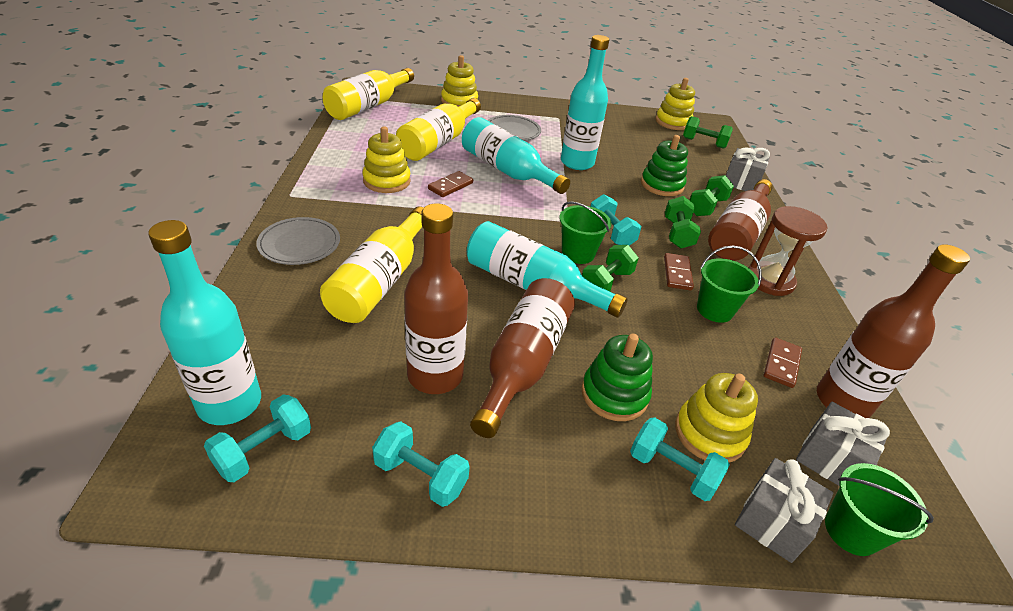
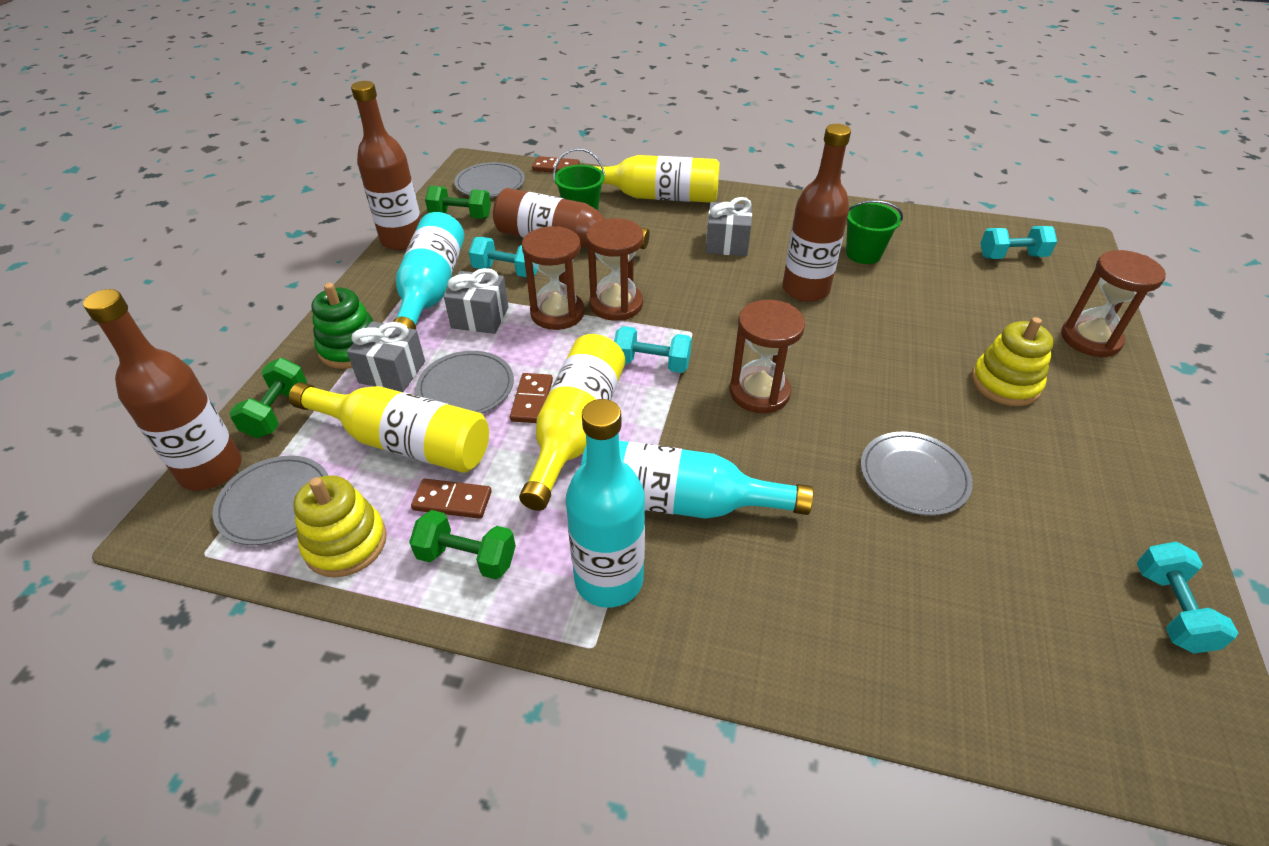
brown hourglass: [749,206,827,296] = 1 -> [522,226,585,330] [586,218,644,321] [730,300,805,413] [1061,250,1166,357] = 4
green bucket: [559,201,611,264] [697,245,762,323] [825,463,934,556] = 3 -> [553,148,605,210] [846,201,903,264] = 2
green dumbbell: [582,245,638,291] [665,196,701,249] [683,116,733,149] [690,175,734,216] = 4 -> [229,358,307,438] [409,510,516,579] [425,186,491,219] = 3
green stacking toy: [581,334,653,421] [641,135,688,196] = 2 -> [311,283,374,369] = 1
grey plate: [256,217,340,265] [487,115,541,141] = 2 -> [213,456,328,545] [416,351,514,413] [454,162,525,197] [861,431,973,516] = 4
turquoise bottle: [149,220,261,425] [462,117,570,194] [467,221,628,318] [561,35,609,170] = 4 -> [393,212,464,330] [566,399,645,608] [581,441,813,519] = 3
yellow stacking toy: [362,126,411,193] [441,55,478,107] [655,78,695,130] [675,373,758,463] = 4 -> [293,475,387,577] [971,317,1054,406] = 2

